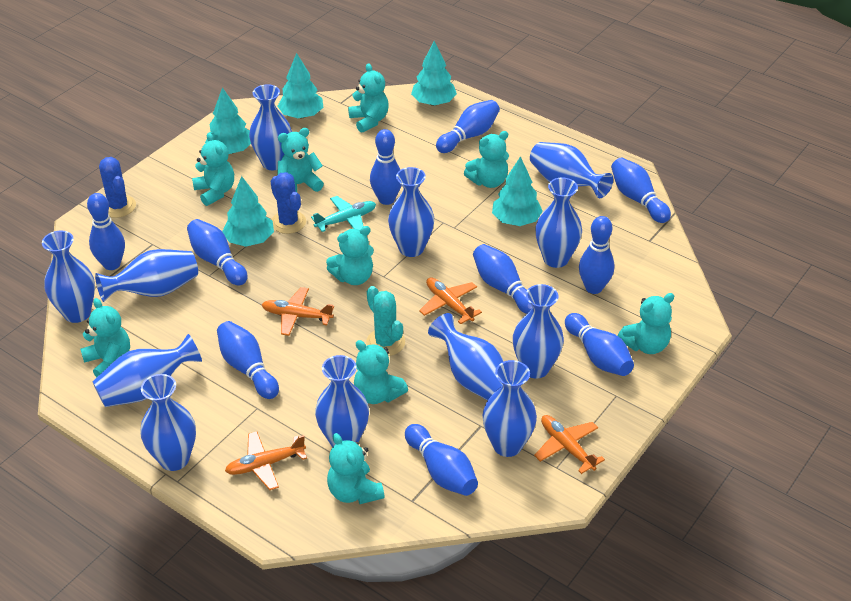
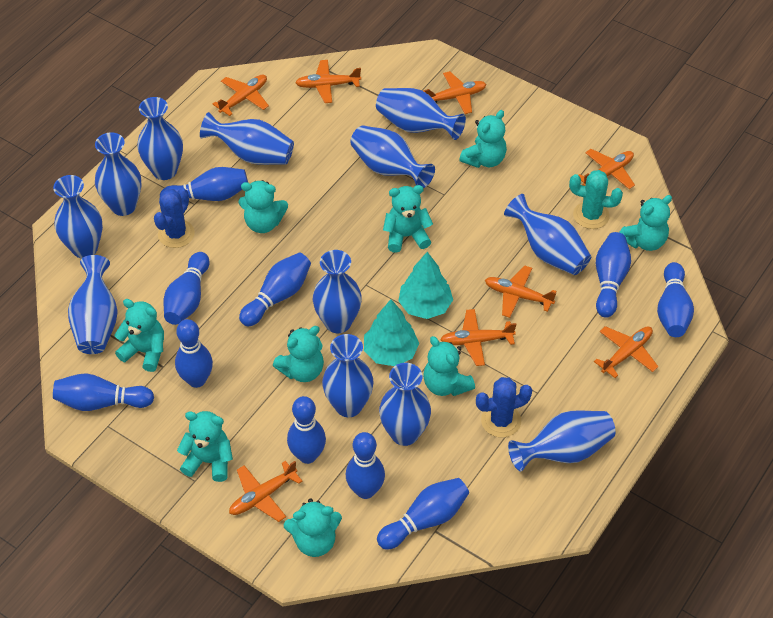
orange plane: [225,431,307,490] [262,287,334,336] [419,277,482,324] [534,415,605,474] = 4 -> [213,75,269,116] [229,461,302,522] [295,60,361,103] [423,71,486,114] [440,309,516,366] [485,265,557,318] [578,149,635,189] [594,326,658,378] = 8
turquoise plane: [311,196,376,232] = 1 -> none = 0
turquoise tree: [205,87,251,154] [222,176,274,247] [278,53,323,118] [411,41,457,106] [492,156,543,226] = 5 -> [364,299,419,366] [398,252,453,319] = 2

